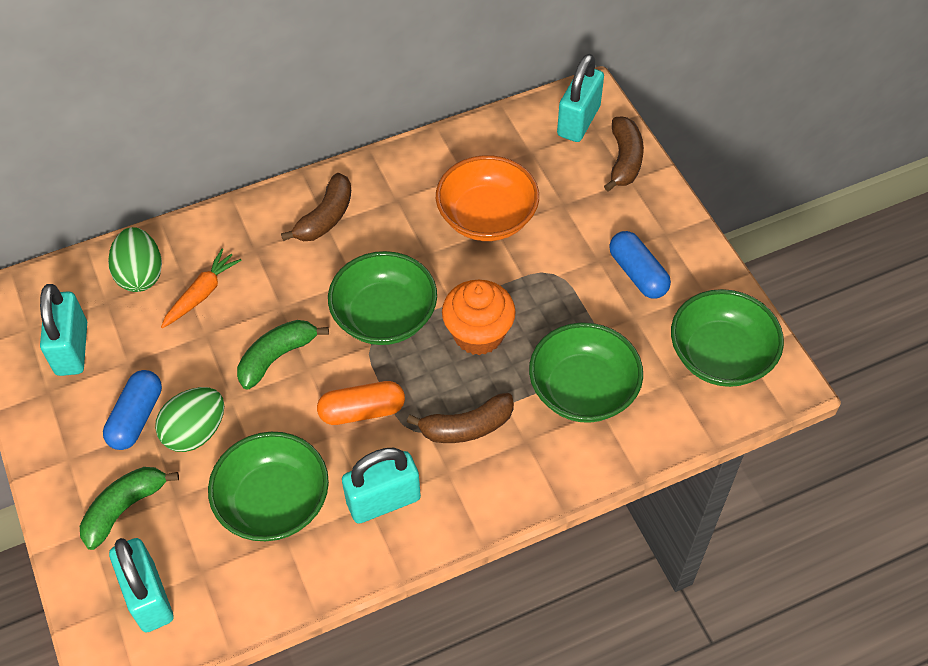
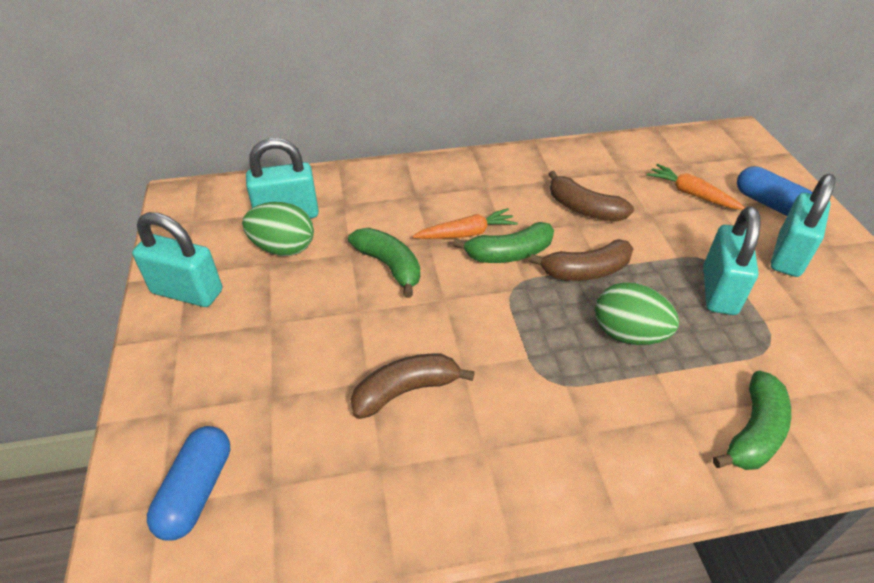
green banana: [80,467,179,550] [237,320,329,389] = 2 -> [348,228,420,298] [453,222,554,263] [713,371,791,470] = 3
green bowl: [208,432,329,541] [328,251,437,345] [529,322,643,423] [671,289,784,387] = 4 -> none = 0
orange bowl: [436,155,539,241] = 1 -> none = 0
orange capsule: [317,381,405,425] = 1 -> none = 0
orange carrot: [161,249,242,328] = 1 -> [412,208,518,239] [647,164,745,210] = 2
orange cupcake: [442,280,516,355] = 1 -> none = 0

